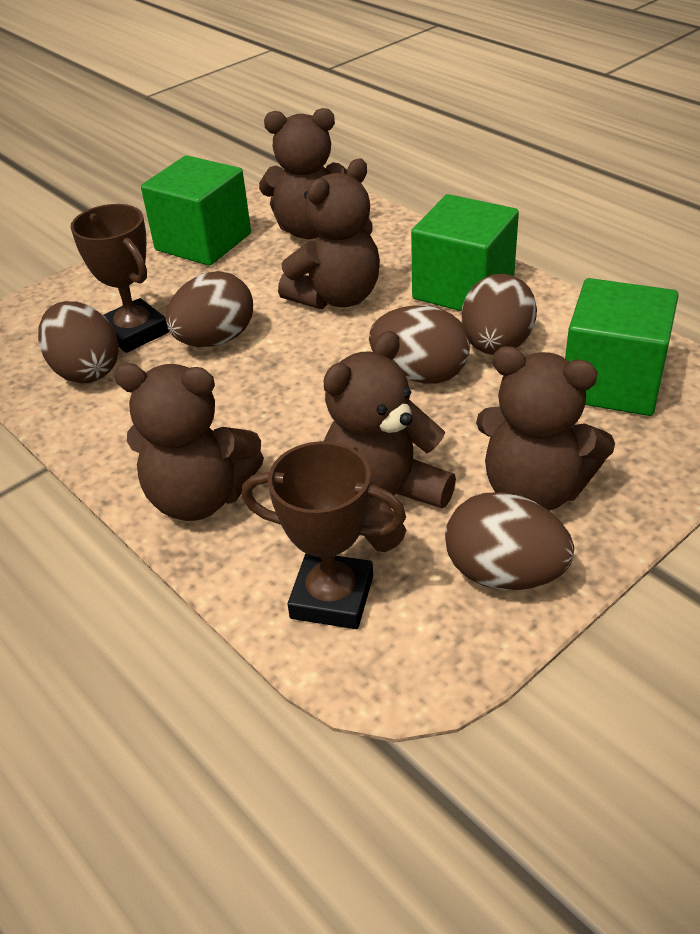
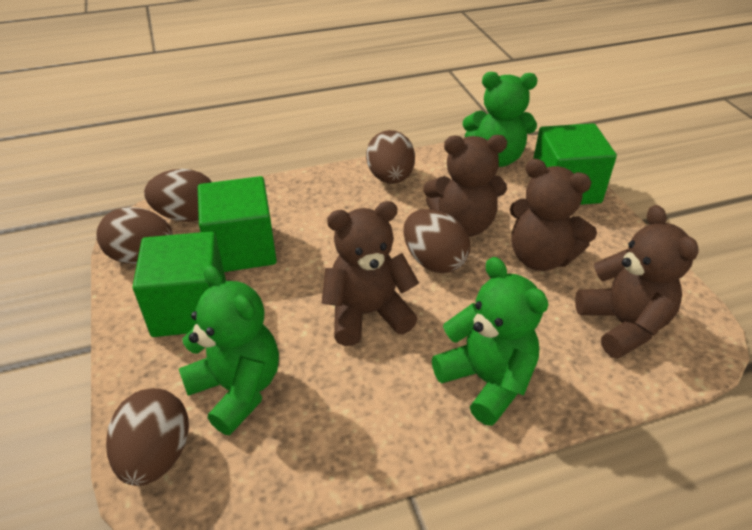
brown teddy bear: [114,363,264,521] [259,108,347,239] [278,158,380,309] [323,331,456,552] [476,346,615,510] = 5 -> [322,201,419,346] [423,135,507,237] [510,159,597,271] [575,205,699,359] = 4
brown trophy: [70,204,169,353] [242,441,406,629] = 2 -> none = 0
green teddy bear: none = 0 -> [179,265,279,435] [432,257,548,426] [463,72,537,167] = 3

